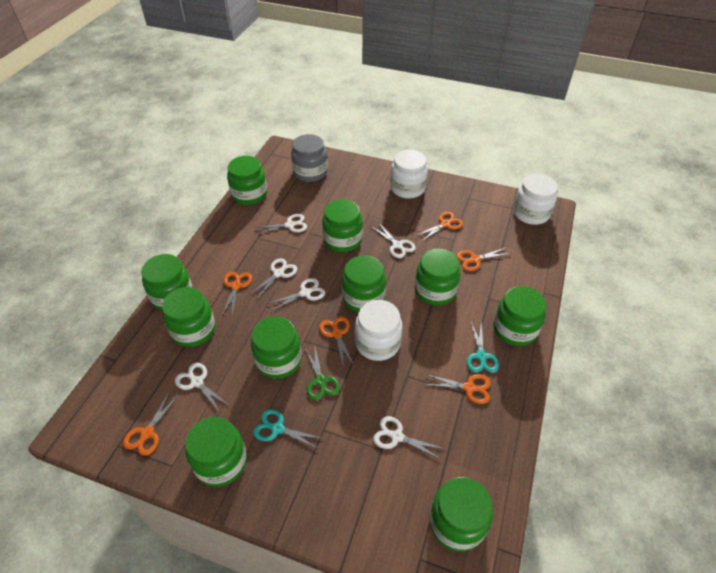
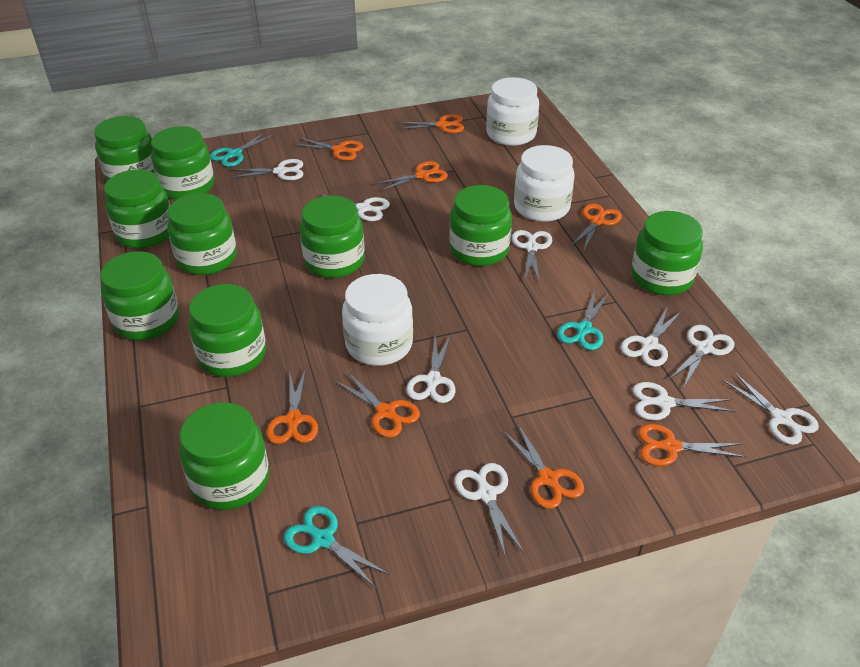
green scissors: [304,343,340,400] = 1 -> none = 0
grey jar: [291,134,328,182] = 1 -> none = 0
orange scissors: [123,392,178,456] [222,272,252,316] [319,316,354,368] [416,212,463,241] [424,374,491,404] [456,247,511,271] = 6 -> [266,369,318,444] [293,138,363,161] [335,372,420,438] [374,161,448,191] [396,114,464,133] [503,424,584,509] [570,204,622,252] [638,424,746,466] = 8
turquoise scissors: [253,409,324,449] [467,322,499,372] = 2 -> [210,132,274,167] [284,506,390,588] [557,290,609,350] = 3
white scissors: [175,363,230,412] [249,258,297,299] [254,214,307,234] [267,278,325,311] [371,222,416,258] [373,416,444,459] = 6 -> [230,159,303,180] [318,194,390,221] [406,335,456,403] [454,463,524,558] [512,230,553,281] [621,306,682,367] [633,382,736,420] [669,325,734,387] [722,372,819,445] = 9

